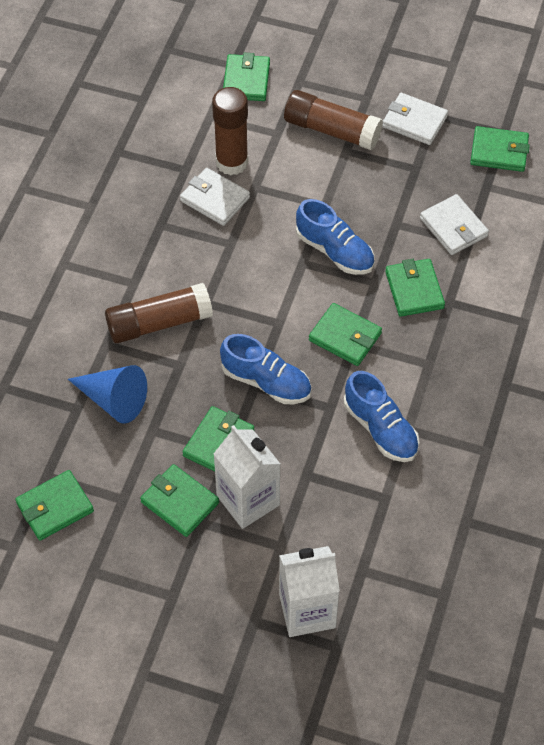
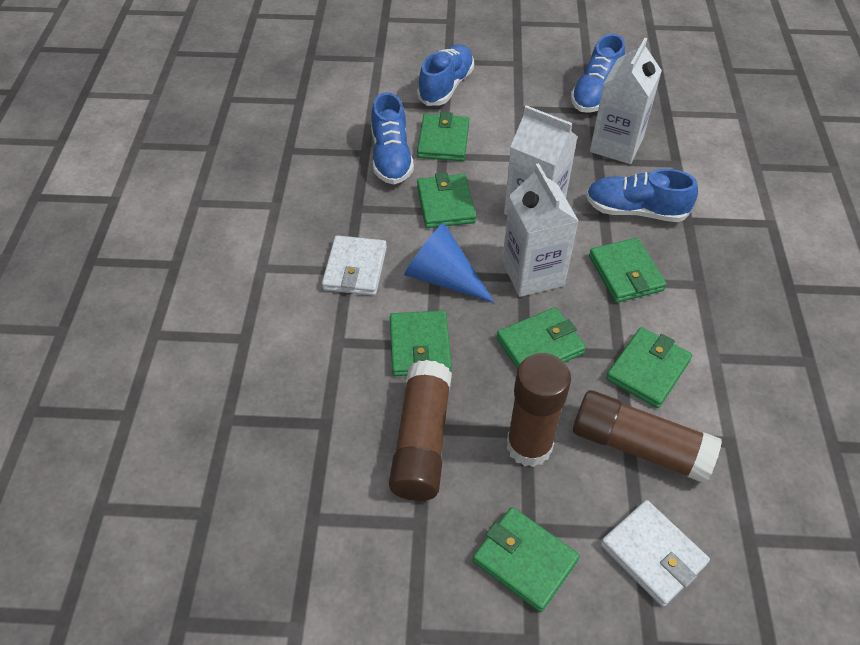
blue shoe: [220,334,312,404] [296,199,374,275] [344,371,419,462] = 3 -> [371,92,414,184] [417,44,474,106] [571,34,625,113] [586,169,698,222] = 4
white carton: [214,425,280,529] [279,546,340,637] = 2 -> [502,163,579,297] [504,105,578,215] [590,38,662,164] = 3
white wallet: [180,168,250,226] [382,93,448,145] [420,194,489,255] = 3 -> [322,235,387,296] [601,500,710,607] = 2

